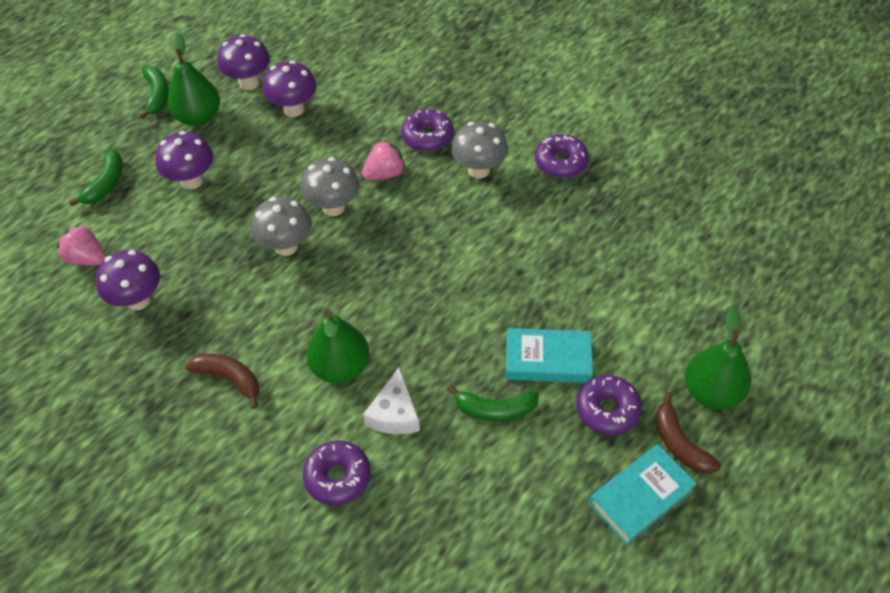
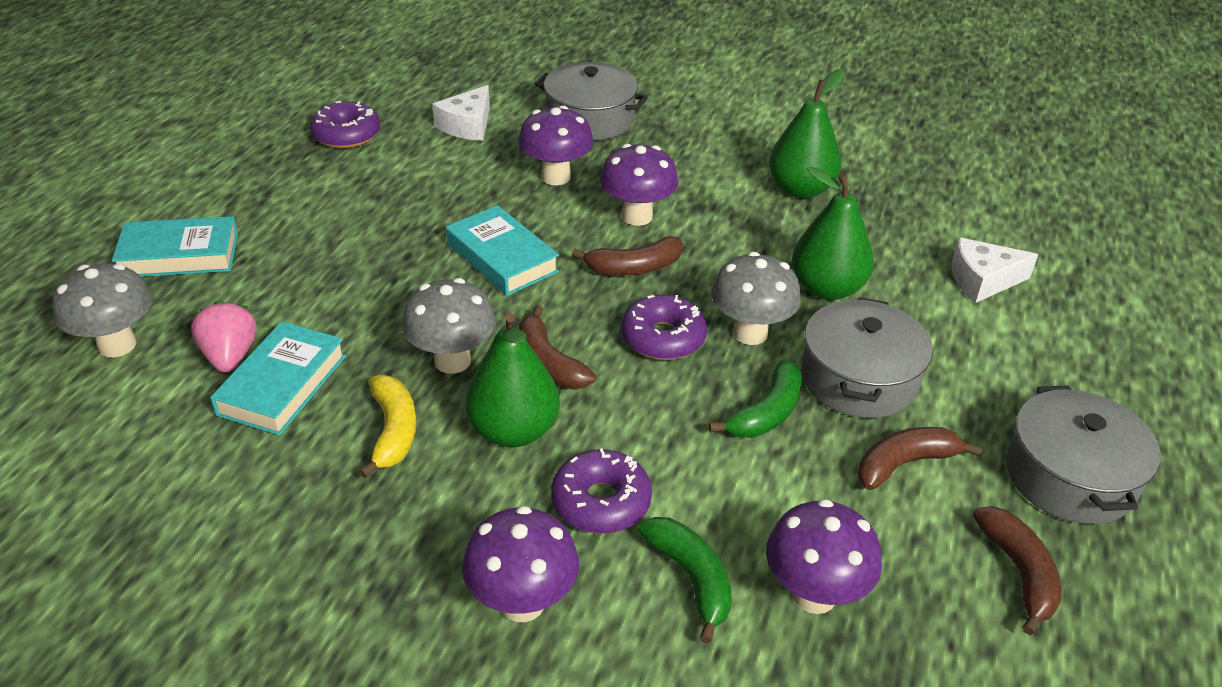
brown banana: [186,354,259,409] [655,392,721,474] = 2 -> [518,305,596,388] [572,236,683,276] [858,427,983,490] [973,506,1061,635] = 4
green banana: [69,149,123,206] [140,66,169,119] [447,385,539,422] = 3 -> [638,517,732,643] [709,360,802,438] = 2
grey pot: none = 0 -> [535,62,648,140] [801,297,933,418] [1006,385,1161,524] = 3
pink strawberry: [57,224,106,266] [362,140,405,180] = 2 -> [191,300,257,372] = 1
purple donut: [303,440,371,506] [401,109,454,152] [535,134,589,178] [576,375,642,435] = 4 -> [310,101,380,149] [551,448,652,534] [621,295,707,360] = 3
turquoise book: [506,328,593,383] [589,444,697,545] = 2 -> [112,216,238,277] [210,321,346,436] [446,205,559,296] = 3
white cheese: [363,367,420,434] = 1 -> [432,85,490,141] [951,237,1038,303] = 2
yellow banana: none = 0 -> [359,375,416,478] = 1

